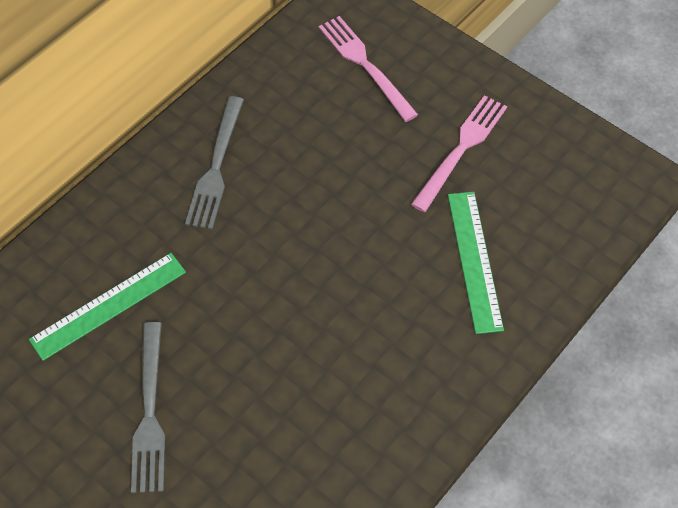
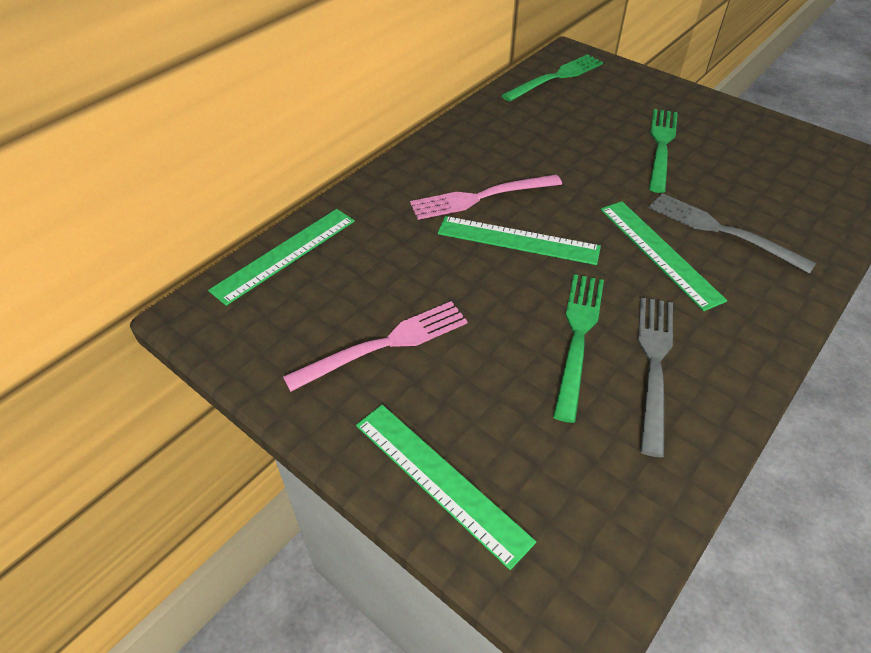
green fork: none = 0 -> [501,54,603,102] [553,274,604,423] [649,109,678,193] = 3
green ruler: [29,253,186,361] [448,192,504,334] = 2 -> [208,209,355,306] [356,405,536,570] [438,216,601,265] [600,201,727,311] = 4

